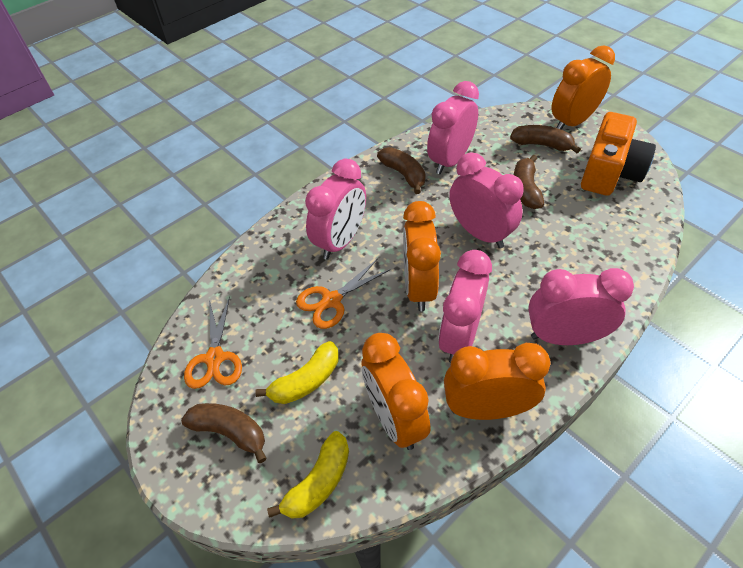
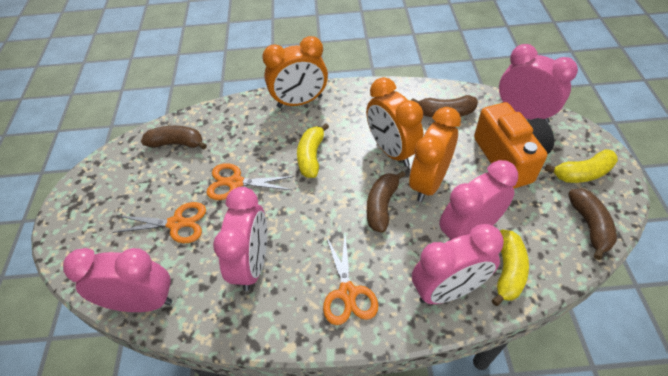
orange clock: [362,333,430,450] [403,201,441,311] [444,343,551,420] [552,45,615,129] = 4 -> [262,36,328,108] [366,77,424,167] [409,107,461,202] = 3
orange scissors: [184,296,242,389] [296,258,391,329] = 2 -> [113,202,206,243] [206,163,295,200] [323,235,379,325] = 3
yellow banana: [255,341,339,404] [267,431,349,519] = 2 -> [297,123,329,178] [492,230,529,306] [545,149,618,183] = 3

